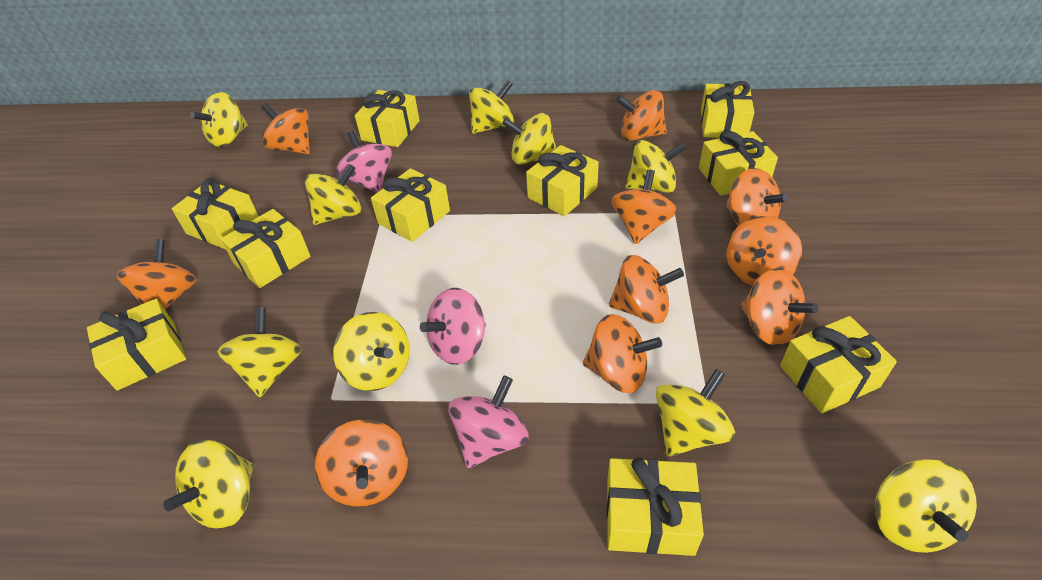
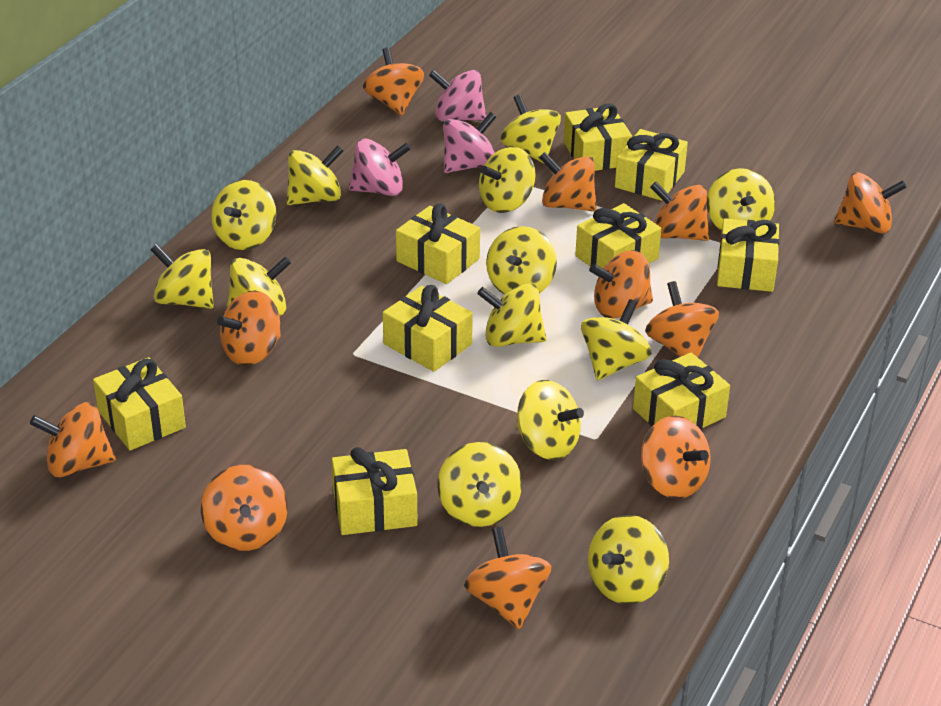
orange spinning top: [117,239,196,310] [261,103,310,154] [315,420,408,507] [583,314,662,393] [609,255,684,323] [611,169,677,244] [616,90,667,141] [726,168,789,226] [726,216,802,286] [741,268,818,346] = 10 -> [30,402,116,477] [201,465,288,551] [217,291,281,366] [363,47,424,116] [464,527,552,629] [539,152,597,211] [589,250,653,318] [641,416,711,499] [645,281,719,357] [650,182,709,241] [834,172,907,234] = 11
yellow gift: [87,299,186,391] [172,178,259,250] [221,209,311,288] [355,90,420,147] [371,168,450,242] [526,145,599,216] [606,457,704,556] [699,131,778,196] [701,81,754,138] [780,316,897,414] = 10 -> [93,357,186,451] [332,447,417,535] [383,285,473,372] [396,203,480,284] [564,103,632,171] [575,203,661,268] [615,129,688,201] [633,353,730,430] [717,218,779,292] = 9
yellow spinning top: [163,440,254,529] [191,92,248,147] [217,307,301,397] [305,164,361,225] [333,312,410,391] [469,80,514,134] [502,113,556,165] [625,140,687,193] [656,369,735,456] [875,459,977,553] = 10 -> [150,244,214,309] [211,180,276,250] [227,257,291,316] [287,145,343,205] [437,442,522,527] [477,283,546,347] [479,147,536,213] [486,226,557,295] [500,94,561,164] [517,380,584,460] [581,299,652,380] [588,515,669,604] [707,168,775,231] = 13

